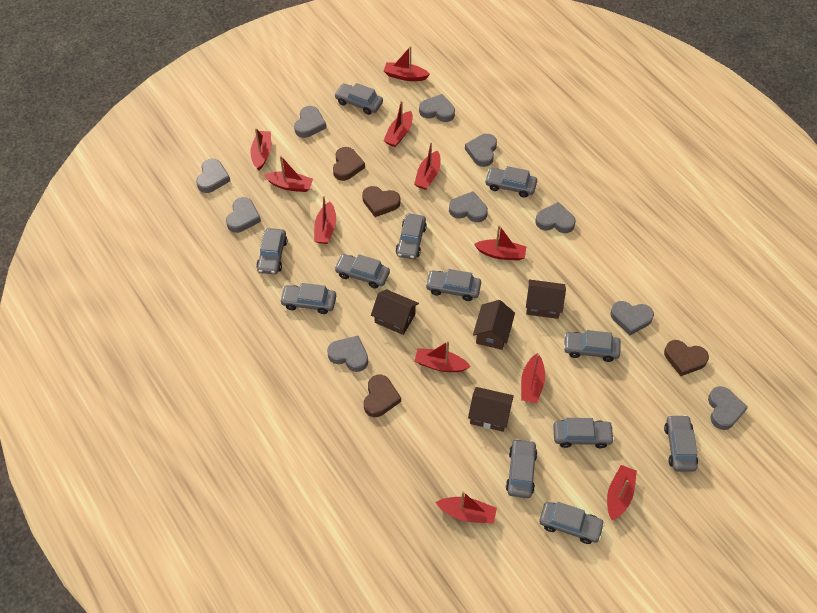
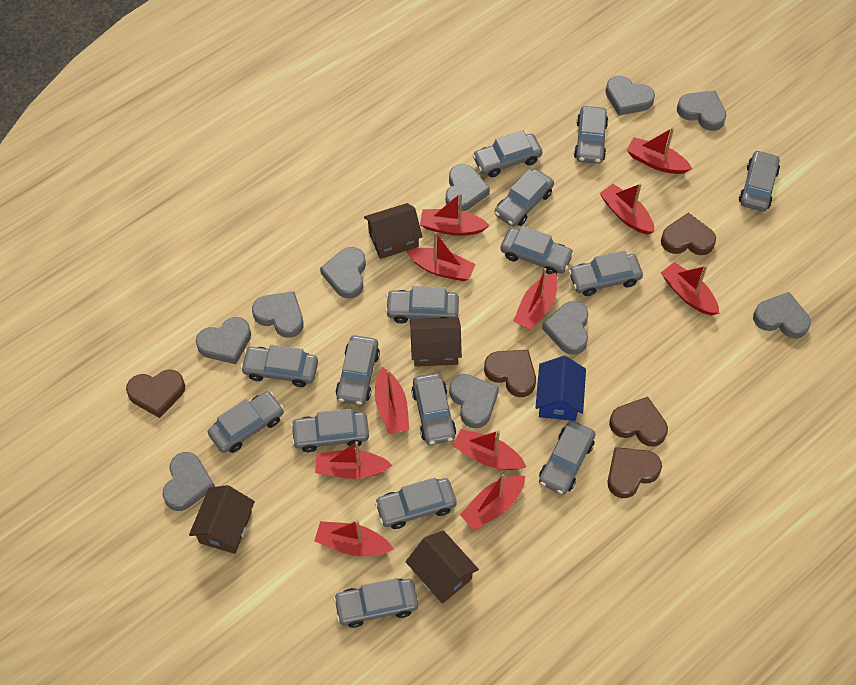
blue house: none = 0 -> [536,356,586,421] = 1
brown heart: [333,147,365,181] [362,186,400,217] [364,375,401,417] [664,340,709,376] = 4 -> [126,370,185,418] [484,350,536,397] [608,447,662,498] [609,397,668,447] [661,213,716,255] = 5
grey car: [256,228,287,274] [280,283,336,314] [334,83,383,115] [334,254,390,288] [396,213,427,259] [425,269,481,301] [485,166,537,198] [506,439,538,498] [539,502,605,544] [553,418,614,448] [564,330,621,362] [664,415,698,472] = 12 -> [208,391,284,453] [241,345,318,387] [291,409,369,452] [333,578,418,628] [336,335,380,405] [375,477,457,529] [385,286,459,323] [411,373,456,445] [472,130,542,177] [495,169,554,227] [501,226,574,274] [539,421,595,495] [569,250,643,296] [574,106,608,164] [739,150,780,212] = 15

